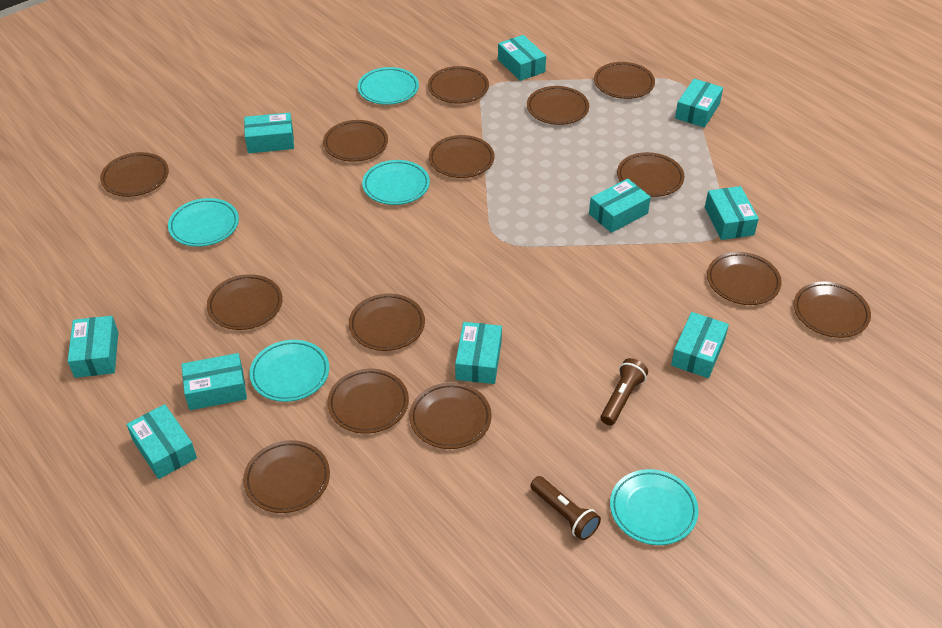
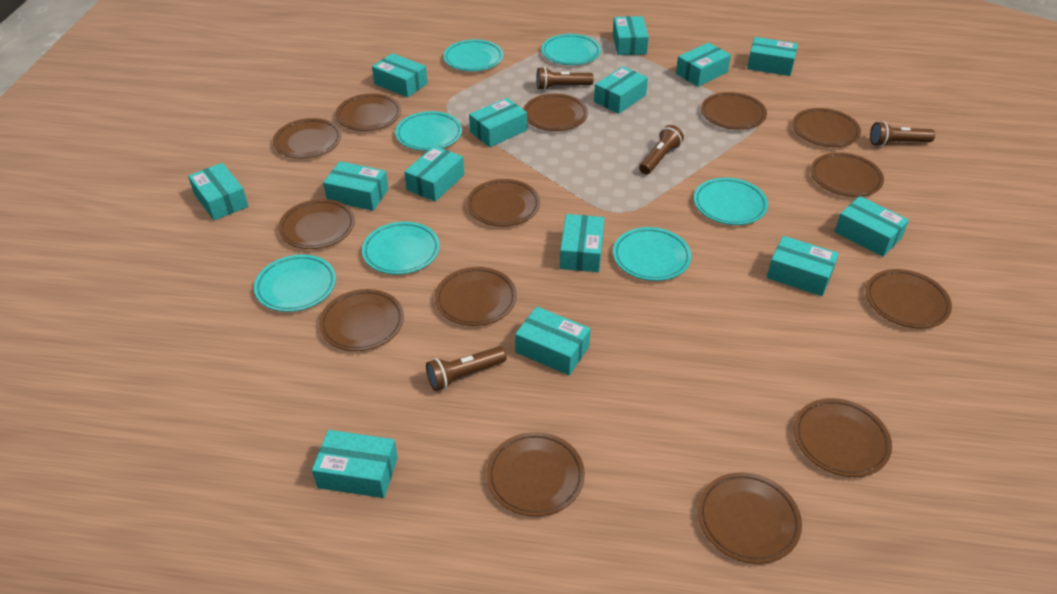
brown flashlight: [530,476,601,540] [601,358,648,425] = 2 -> [426,346,507,391] [536,67,594,90] [639,125,684,174] [870,121,935,147] = 4
turquoise box: [68,316,118,378] [127,404,197,479] [181,353,247,410] [244,113,294,153] [455,322,502,384] [498,35,546,81] [589,179,651,233] [671,312,729,378] [675,79,723,128] [705,186,759,240] = 10 -> [188,163,248,220] [312,430,398,498] [323,161,389,211] [372,53,428,98] [404,146,464,202] [469,98,527,147] [515,307,590,375] [560,214,604,272] [594,66,648,114] [613,16,649,55] [676,43,731,87] [747,37,798,76] [767,236,839,296] [835,196,909,257] = 14
turquoise plate: [168,198,239,247] [249,340,329,402] [358,67,419,105] [362,160,430,205] [610,469,699,545] = 5 -> [254,254,336,312] [362,222,440,275] [395,111,462,151] [443,40,503,71] [541,34,601,65] [613,227,691,281] [694,178,768,225] = 7

